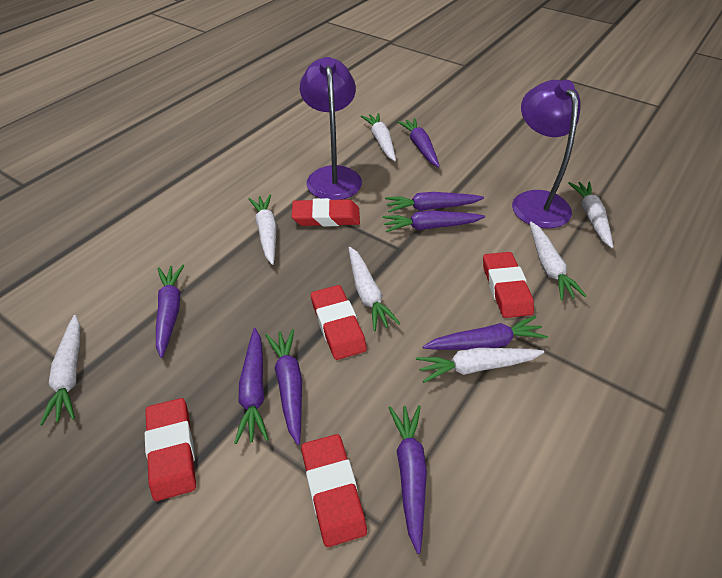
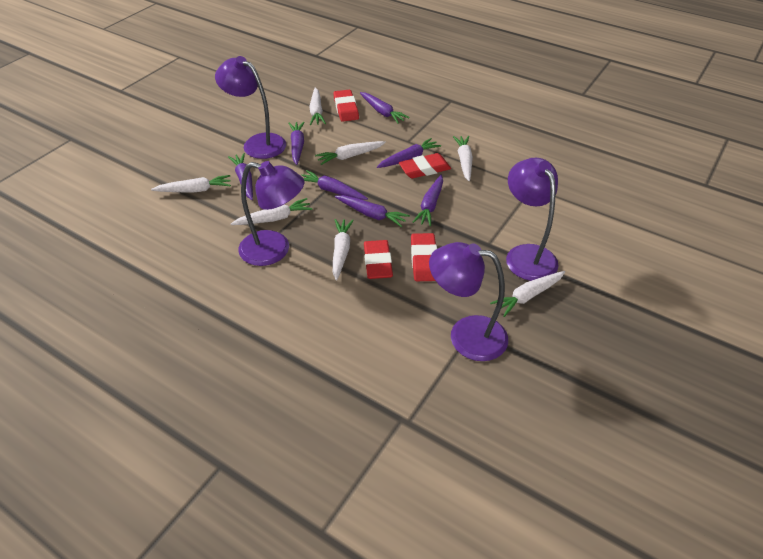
purple carrot: [156,265,184,358] [234,328,269,444] [265,329,302,445] [383,210,485,232] [385,192,484,212] [388,405,427,554] [397,118,440,167] [423,316,548,350] = 8 -> [228,153,253,200] [288,122,305,165] [301,170,368,200] [335,195,410,227] [360,92,410,124] [377,138,441,168] [413,175,443,226] = 7
purple lamp: [300,57,362,200] [512,80,581,228] = 2 -> [215,56,286,159] [238,161,305,266] [429,242,508,361] [506,158,559,281] = 4
red eraser: [145,398,196,501] [291,198,360,226] [301,434,367,547] [311,285,367,360] [483,252,534,318] = 5 -> [333,90,359,122] [364,240,393,279] [399,153,451,178] [411,233,437,281] = 4

